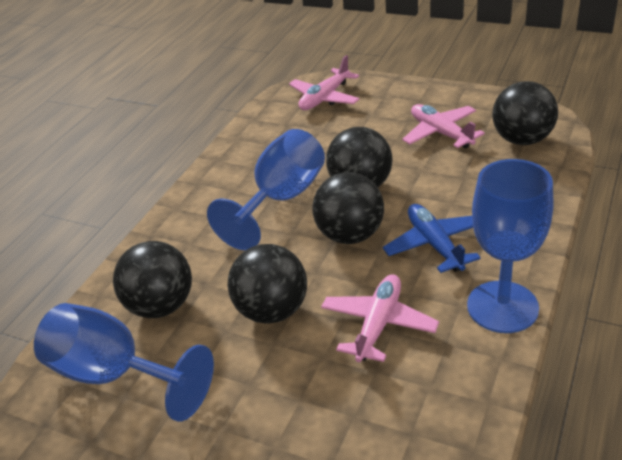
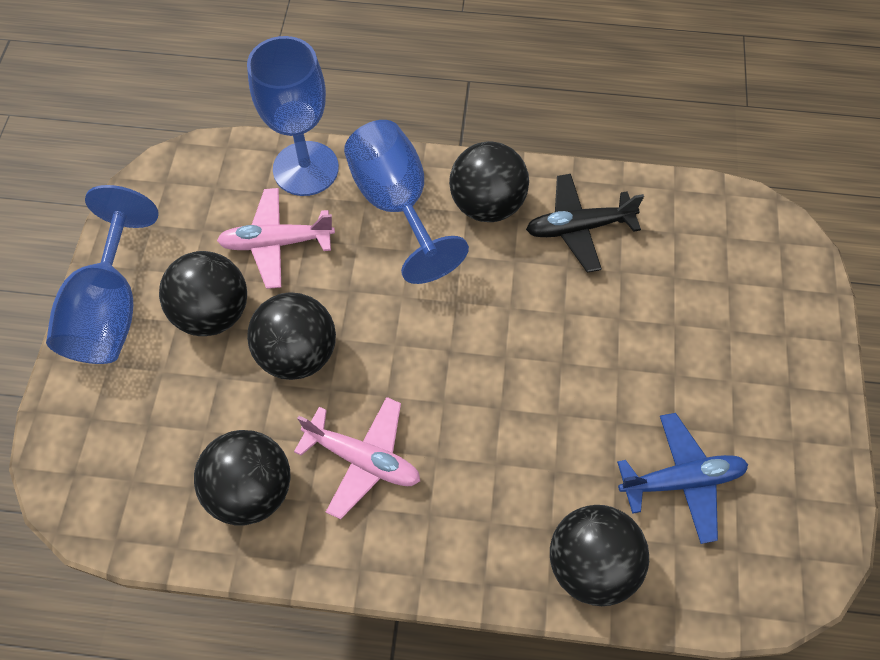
black plane: none = 0 -> [526,174,644,273] = 1
pink plane: [289,55,360,110] [321,274,439,362] [402,104,485,149] = 3 -> [217,188,335,289] [294,397,420,520] = 2

